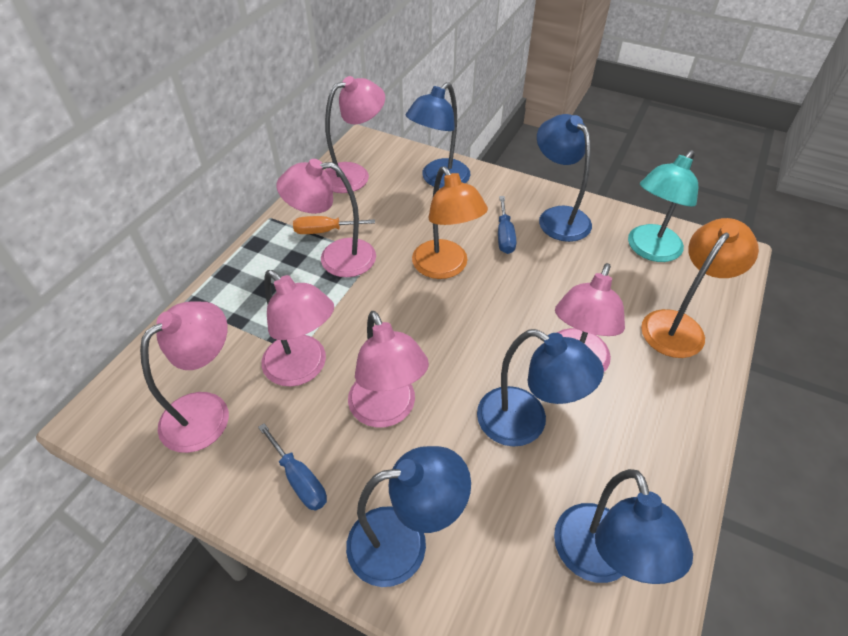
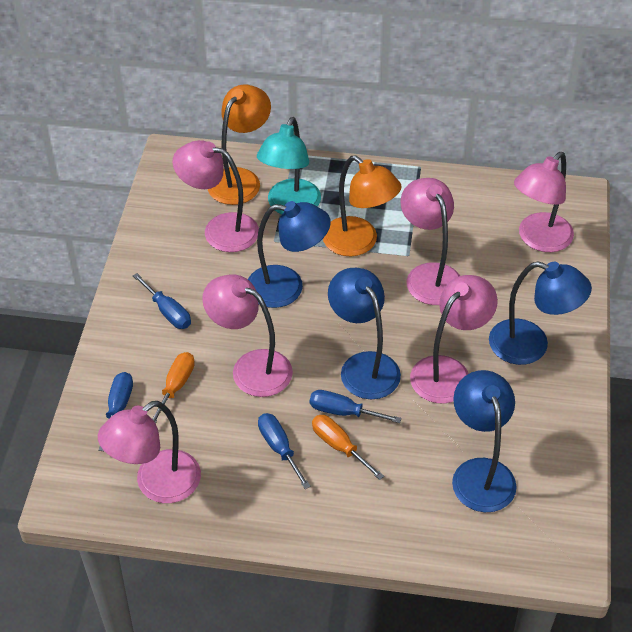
blue lamp: [346,446,471,587] [406,82,470,189] [477,329,604,447] [537,114,592,242] [554,469,693,584] = 5 -> [248,201,331,308] [328,268,401,399] [452,370,517,512] [489,261,592,365] = 4
blue screwdriver: [258,423,327,511] [498,196,516,254] = 2 -> [98,372,133,452] [133,273,191,329] [258,413,311,489] [310,390,402,423] = 4
orange screwdriver: [293,216,375,234] = 1 -> [153,352,195,423] [312,415,384,480] = 2

